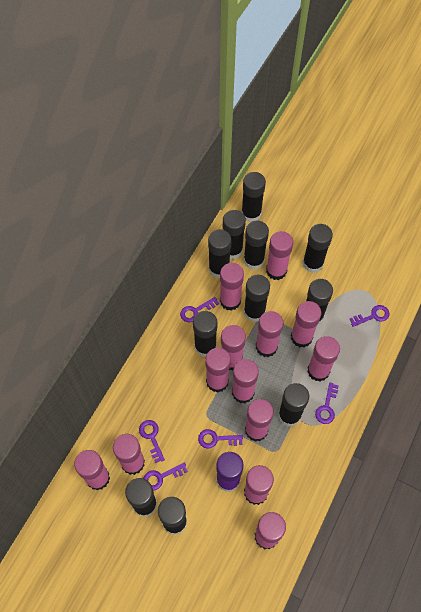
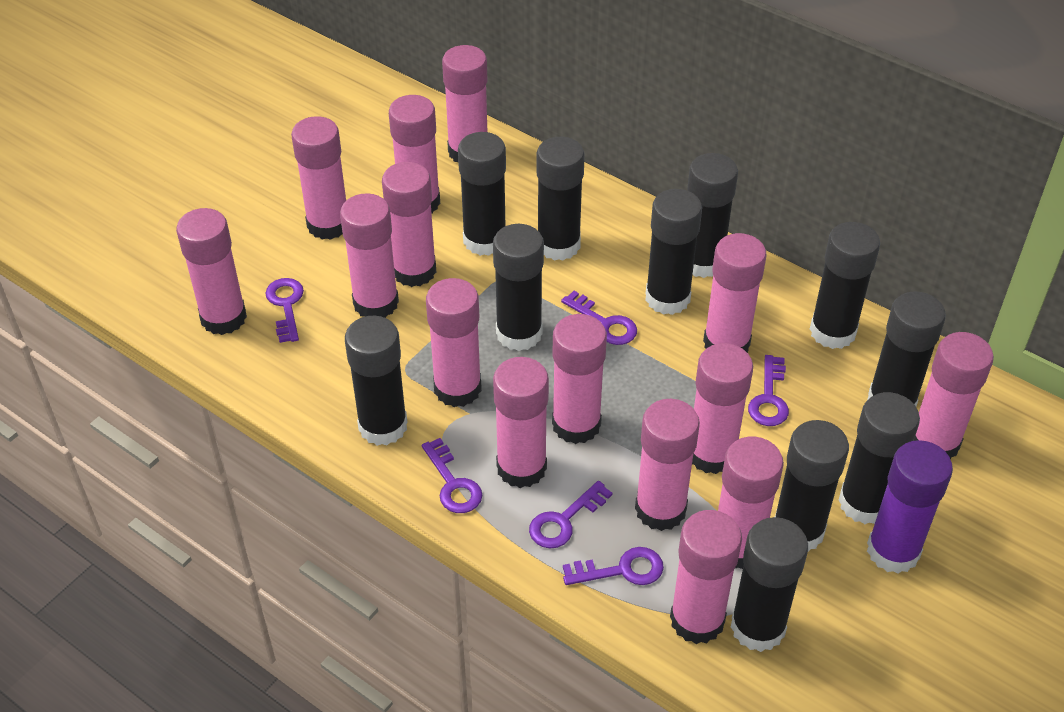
pink glue stick: [74,450,110,490] [113,434,145,475] [205,348,231,393] [220,263,244,311] [221,325,246,371] [232,359,259,403] [244,465,274,505] [245,399,274,442] [255,512,286,549] [256,311,283,357] [266,231,293,280] [291,301,321,347] [307,336,340,381] = 13 -> [176,208,247,335] [291,116,346,240] [340,193,399,318] [382,162,436,287] [389,95,440,214] [426,278,482,407] [442,45,487,162] [493,357,549,488] [552,314,607,444] [635,399,700,531] [670,510,742,644] [692,343,753,474] [703,233,767,353] [718,437,784,569] [914,332,994,460] = 15

